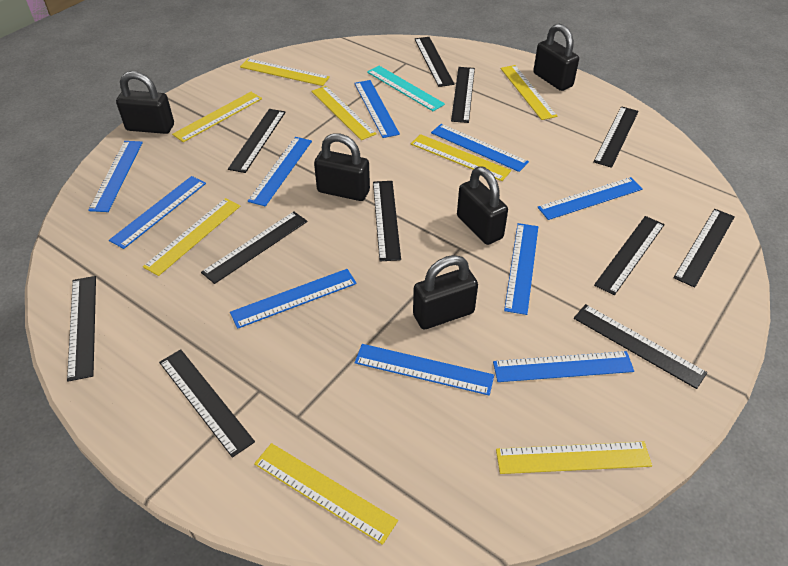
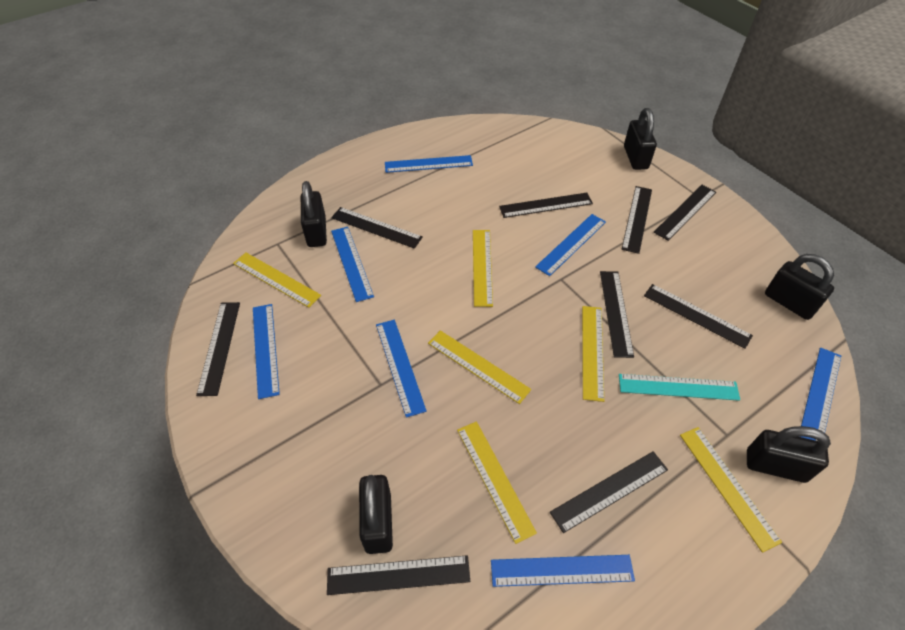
black ruler: [67,276,96,382] [159,349,255,458] [201,212,308,284] [228,109,286,173] [373,181,401,261] [414,37,454,87] [451,67,475,123] [574,304,707,389] [593,106,639,168] [594,216,665,295] [673,209,735,288] = 11 -> [196,302,240,396] [327,555,470,595] [331,207,423,249] [499,193,593,218] [550,451,668,533] [600,271,634,358] [622,186,652,254] [644,284,753,349] [654,185,716,241] = 9
blue ruler: [88,141,143,212] [109,176,206,249] [230,269,357,329] [248,137,312,206] [354,80,400,138] [355,344,494,395] [431,124,529,172] [493,351,634,382] [504,223,538,315] [537,177,643,220] = 10 -> [253,304,280,399] [331,227,374,302] [376,320,427,418] [385,155,473,173] [491,555,635,587] [535,214,606,276] [801,348,841,441] = 7
yellow ruler: [143,198,240,276] [172,92,262,142] [240,59,330,86] [254,443,398,545] [311,86,377,140] [411,134,511,181] [496,441,652,474] [500,65,557,120] = 8 -> [233,253,321,308] [428,330,531,404] [457,421,537,544] [473,230,493,307] [582,306,604,402] [680,427,782,552] = 6

